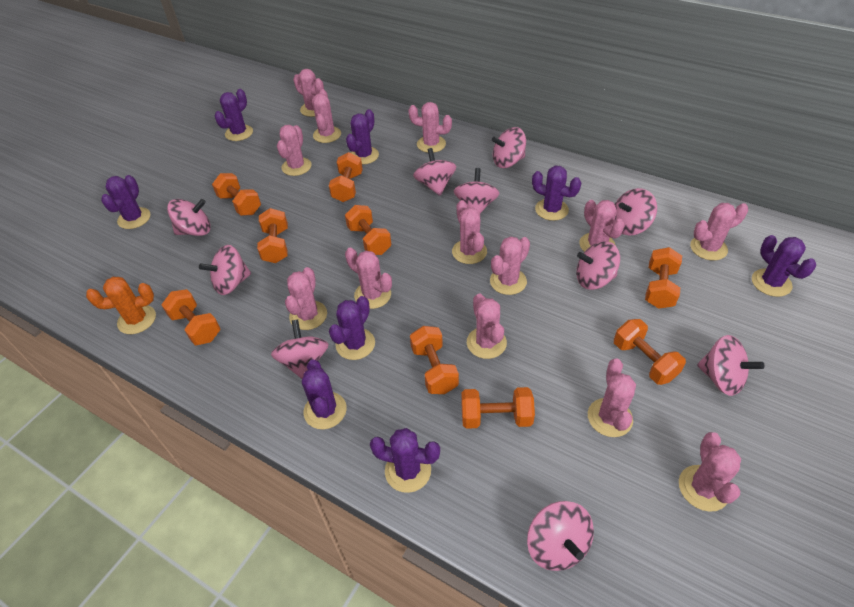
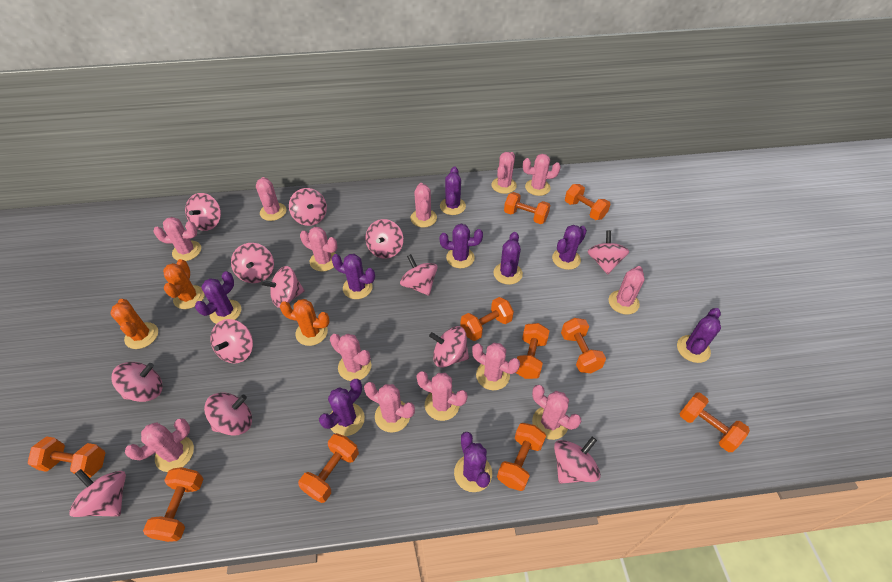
orange cactus: [86,277,156,334] = 1 -> [110,299,158,349] [163,259,205,309] [280,299,330,346] = 3
orange dumbbell: [162,289,220,346] [212,173,261,216] [257,208,288,263] [329,152,363,202] [345,205,391,255] [410,326,459,394] [461,387,535,429] [614,319,686,385] [645,247,682,309] = 9 -> [28,436,105,478] [143,467,203,542] [298,433,359,503] [460,297,514,341] [497,423,546,491] [504,192,550,224] [516,323,550,379] [561,318,606,373] [565,184,611,220] [680,393,750,452] = 10
pink spinning top: [167,199,211,236] [199,245,251,295] [271,319,329,379] [413,148,456,196] [454,168,500,213] [492,127,526,168] [527,501,594,571] [576,241,620,290] [615,188,657,235] [697,335,764,396] = 10 -> [69,469,126,517] [112,362,163,402] [185,193,221,231] [204,392,252,436] [210,319,253,364] [231,243,274,283] [261,266,305,308] [289,188,327,226] [366,219,403,259] [400,254,438,296] [429,326,469,368] [554,437,601,484] [587,230,629,274] = 13
purple cactus: [101,175,150,229] [215,89,253,141] [302,359,347,429] [329,296,375,360] [346,109,379,165] [370,428,440,493] [532,166,581,221] [752,235,816,297] = 8 -> [195,271,241,324] [319,379,365,436] [331,254,375,299] [440,167,466,215] [440,224,483,268] [454,432,492,492] [494,232,523,285] [552,225,587,270] [677,308,721,363] = 9

